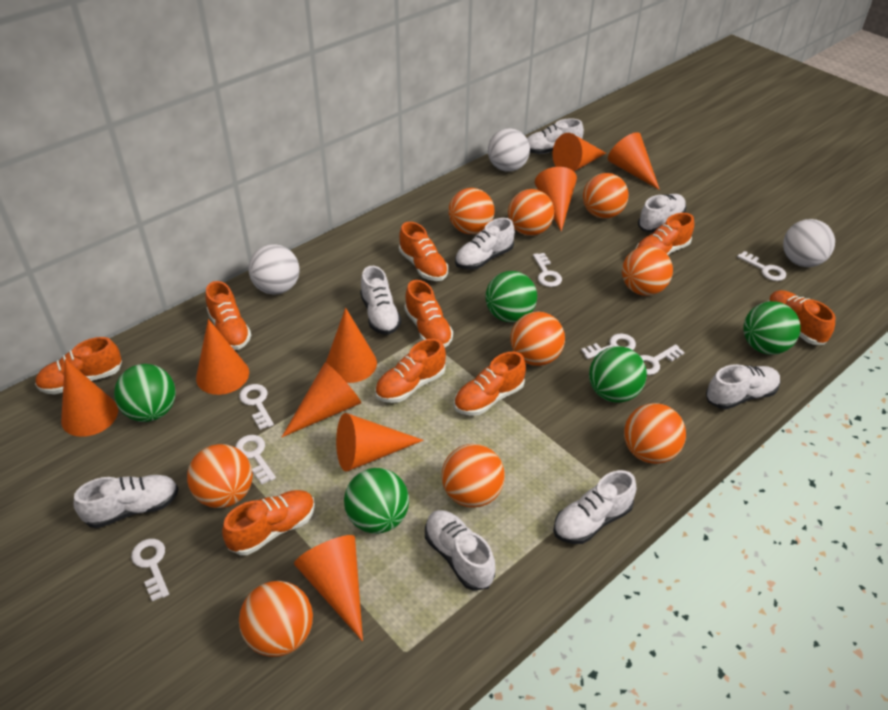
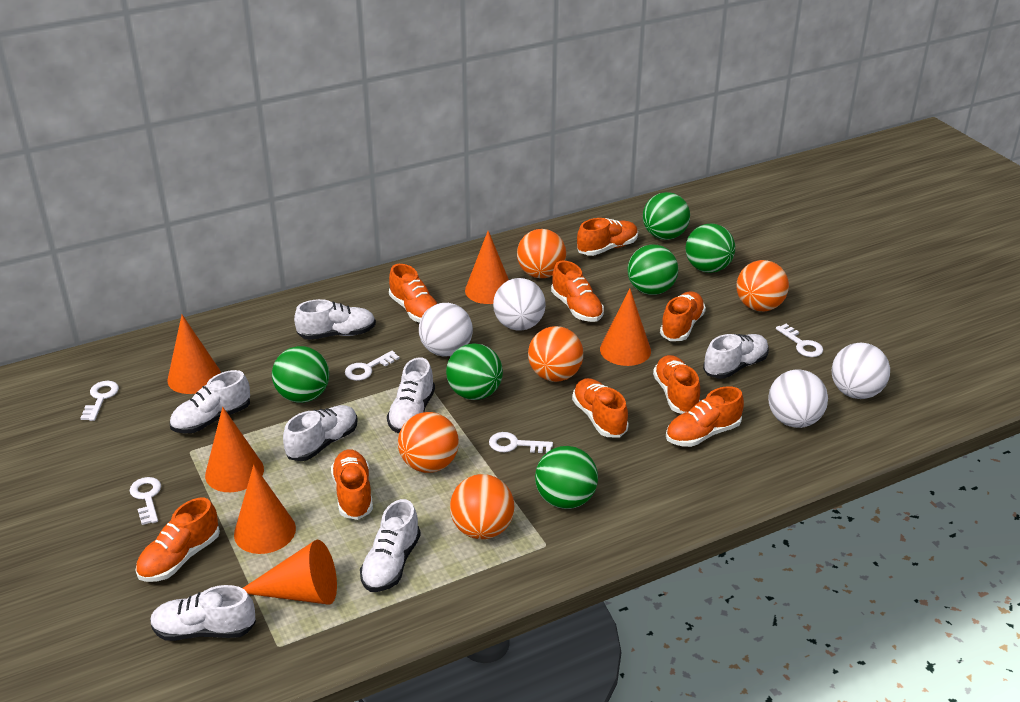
green ball: [114,364,176,422] [344,468,409,534] [485,271,537,323] [589,346,647,403] [743,301,801,355] = 5 -> [272,346,329,403] [446,343,503,400] [535,446,598,509] [628,245,678,295] [643,192,690,240] [686,224,735,273] = 6
orange ball: [187,444,253,508] [239,581,313,657] [441,444,505,508] [448,188,495,234] [508,189,554,236] [510,312,565,366] [583,173,629,219] [622,246,673,296] [624,403,686,464] = 9 -> [398,412,459,473] [450,474,515,539] [517,229,566,278] [528,326,583,382] [736,260,789,311] = 5
orange cone: [61,359,118,437] [196,319,249,395] [282,363,361,437] [294,535,363,641] [326,308,377,383] [336,413,424,472] [535,167,577,232] [552,133,606,171] [608,132,660,190] = 9 -> [167,315,221,394] [205,407,264,492] [234,465,296,554] [242,540,337,605] [465,231,509,304] [600,288,651,366] = 6
white ball: [248,244,300,295] [488,128,530,172] [783,219,835,267] = 3 -> [419,303,473,357] [493,278,546,331] [768,369,828,428] [832,343,890,399] = 4
white key: [131,539,169,601] [235,435,276,485] [239,384,274,430] [533,253,562,287] [581,333,636,359] [640,344,685,375] [737,251,786,281] = 7 -> [81,381,119,421] [130,477,161,525] [345,351,400,381] [489,432,553,453] [776,324,823,357] = 5
white shoe: [73,475,178,528] [360,266,401,335] [425,510,495,591] [455,218,515,270] [527,118,584,154] [553,470,637,544] [638,194,687,233] [706,364,781,409] = 8 -> [150,585,256,641] [170,370,250,434] [283,405,358,461] [294,299,376,340] [360,499,421,592] [387,357,435,433] [703,334,769,379] = 7

